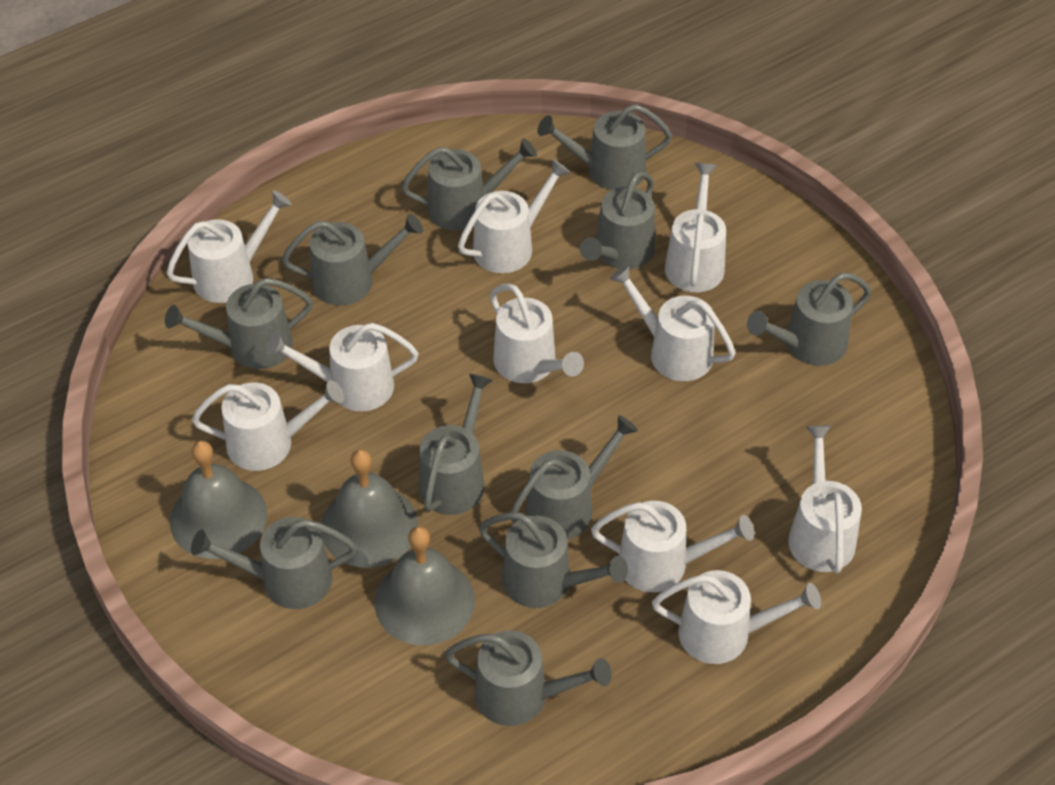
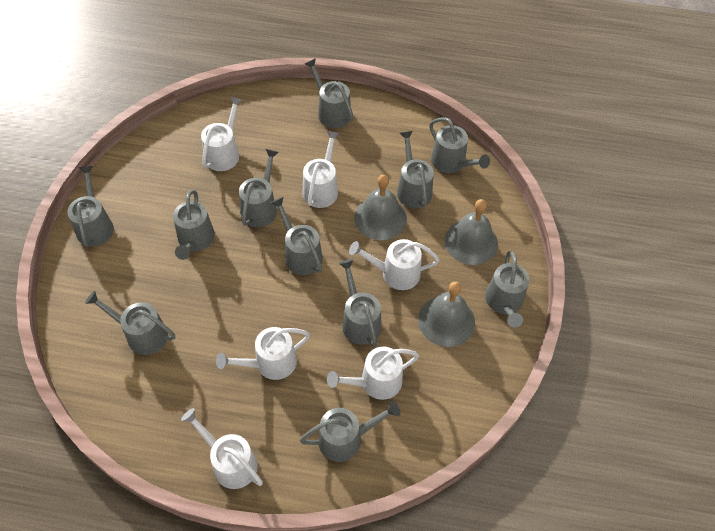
white watering can: [166,190,292,303] [192,380,344,471] [266,323,418,411] [458,159,571,273] [490,284,584,383] [591,501,754,592] [610,264,735,381] [652,570,821,664] [665,163,726,292] [788,425,862,574] = 10 -> [181,408,263,489] [201,96,243,171] [216,327,310,380] [303,131,340,208] [327,347,419,400] [349,239,439,290] = 6

